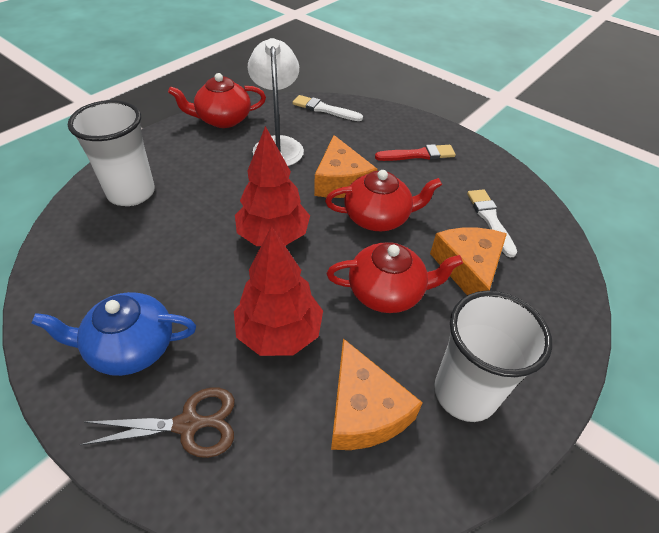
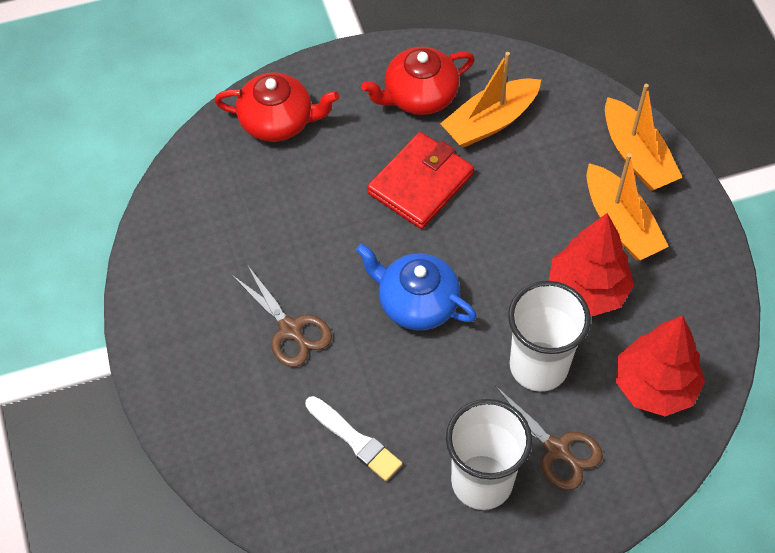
brown scissors: [80,387,235,458] = 1 -> [232,265,332,367] [495,385,603,490] = 2
orange boat: none = 0 -> [440,52,541,147] [587,153,669,260] [605,84,683,190] = 3
orange cheese: [314,135,377,198] [331,338,423,450] [430,228,507,295] = 3 -> none = 0
red brush: [375,144,456,161] = 1 -> none = 0
red teapot: [168,73,266,128] [325,170,442,231] [327,242,463,313] = 3 -> [214,73,339,142] [361,47,475,115] = 2
red wallet: none = 0 -> [367,132,474,229] = 1
white brush: [292,95,363,121] [467,189,517,258] = 2 -> [305,396,402,481] = 1
white lamp: [248,38,304,166] = 1 -> none = 0

